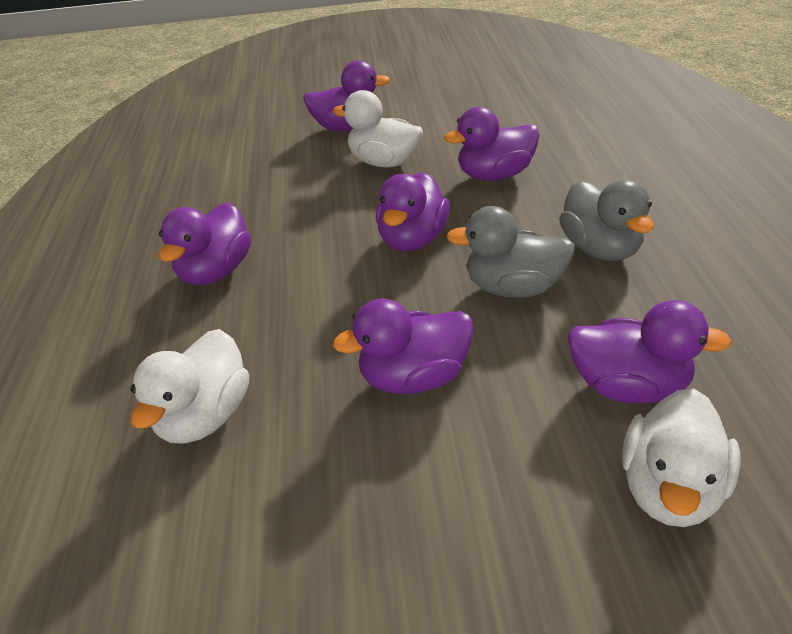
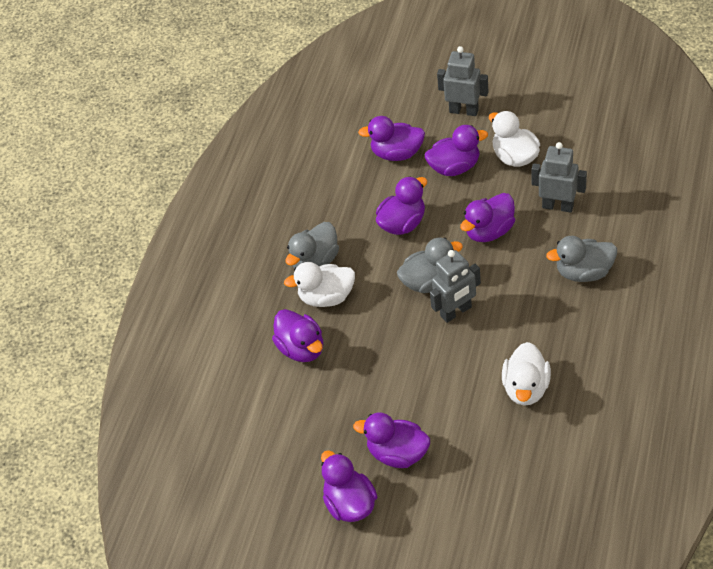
grey duck: [446,206,575,298] [559,180,654,261] = 2 -> [286,222,339,268] [397,238,463,293] [546,236,617,282] = 3
grey robot: none = 0 -> [430,250,481,323] [437,46,489,116] [532,142,587,213] = 3
purple duck: [159,202,251,285] [303,60,390,132] [333,298,474,394] [376,172,450,251] [444,107,540,181] [567,300,732,404] = 6 -> [272,309,323,362] [321,450,378,522] [353,412,430,468] [358,116,425,161] [376,176,427,235] [425,125,488,176] [460,193,515,242] = 7

